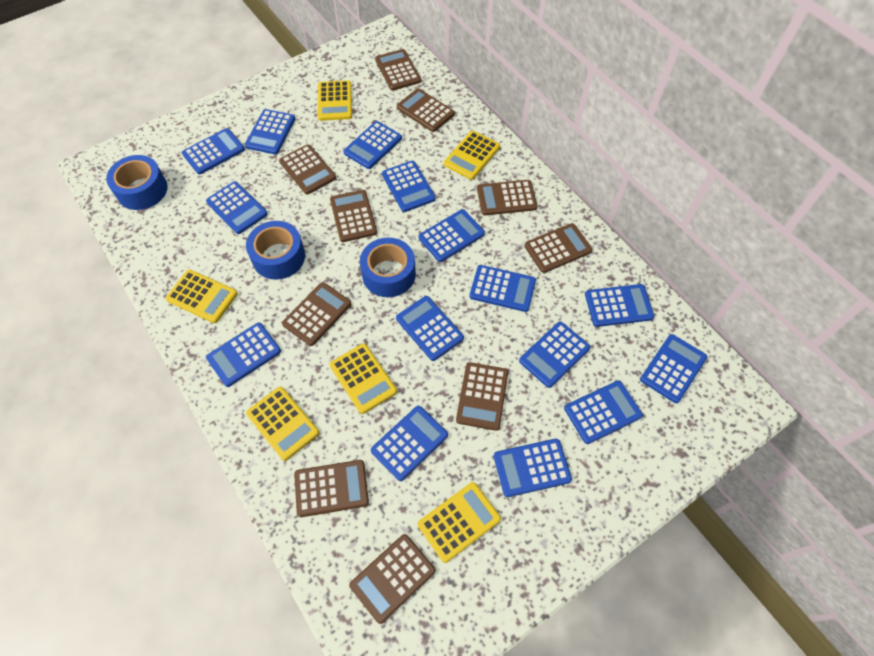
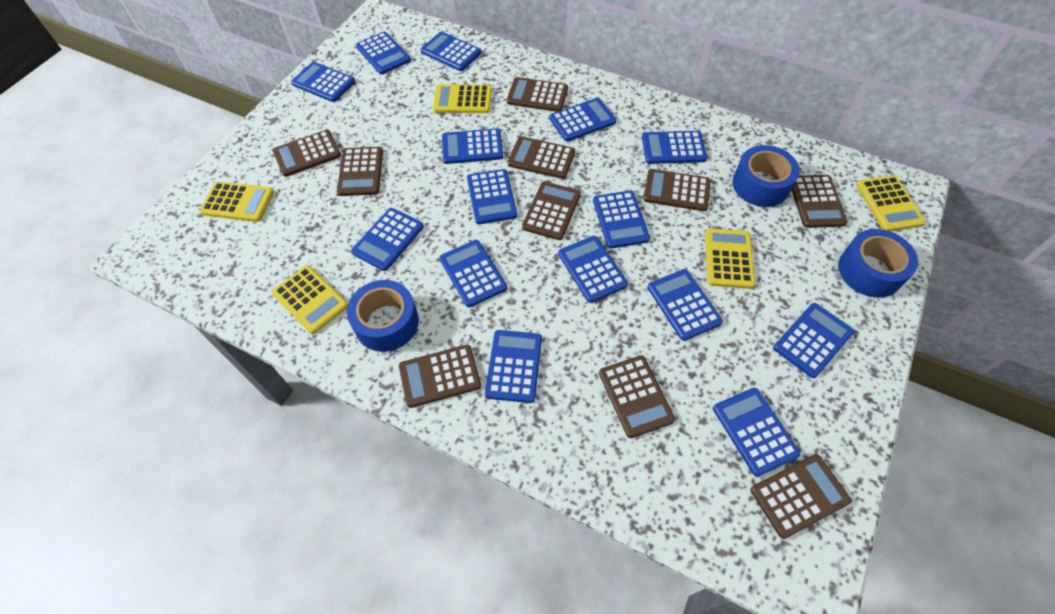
yellow calculator: [166,270,238,323] [246,386,319,461] [318,80,352,121] [329,343,397,414] [418,482,501,563] [444,131,500,180] = 6 -> [200,181,274,222] [272,265,348,334] [433,84,492,113] [705,228,755,289] [856,175,926,231] = 5

